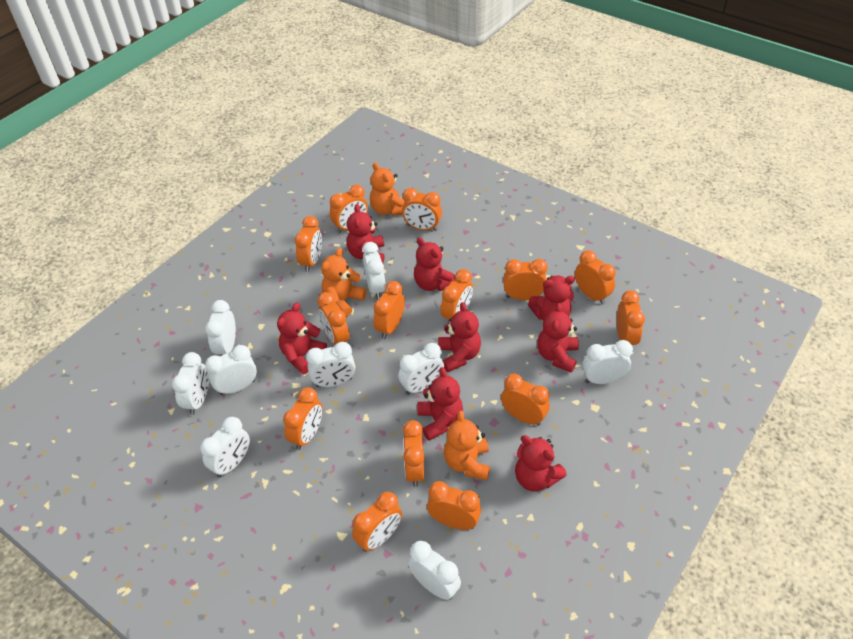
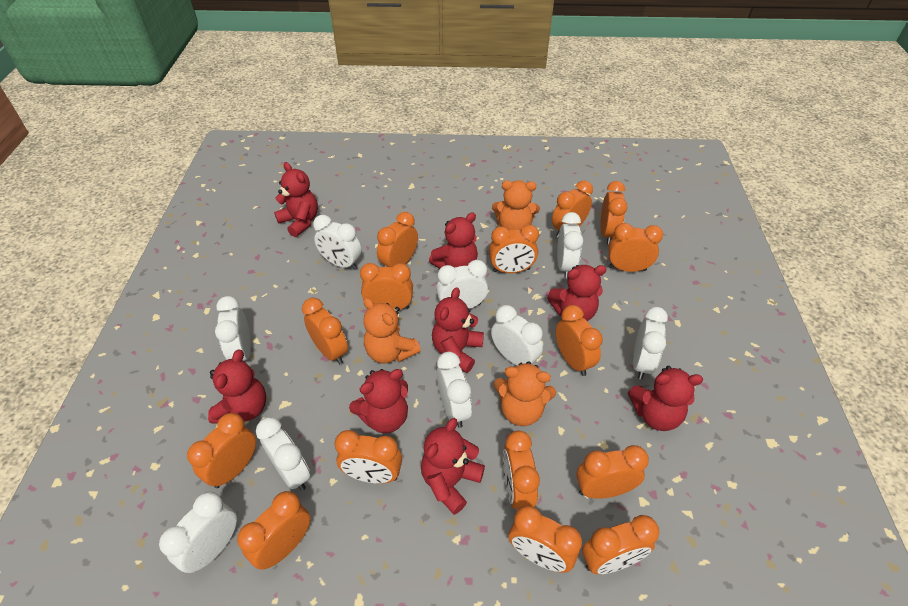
orange clock: [283,387,322,450] [294,216,322,272] [317,292,350,345] [330,185,368,233] [352,492,402,552] [374,281,405,339] [402,188,442,231] [403,420,424,487] [427,481,481,530] [441,269,473,323] [501,373,550,426] [503,259,548,300] [575,250,616,304] [617,290,645,345] = 14 -> [187,413,256,488] [237,491,311,570] [302,298,348,364] [335,430,402,484] [360,263,413,310] [377,212,418,267] [489,225,539,273] [503,431,540,510] [508,506,582,573] [552,180,593,238] [556,305,603,376] [576,445,649,499] [582,515,659,574] [600,181,627,244] [608,223,663,272] = 15

